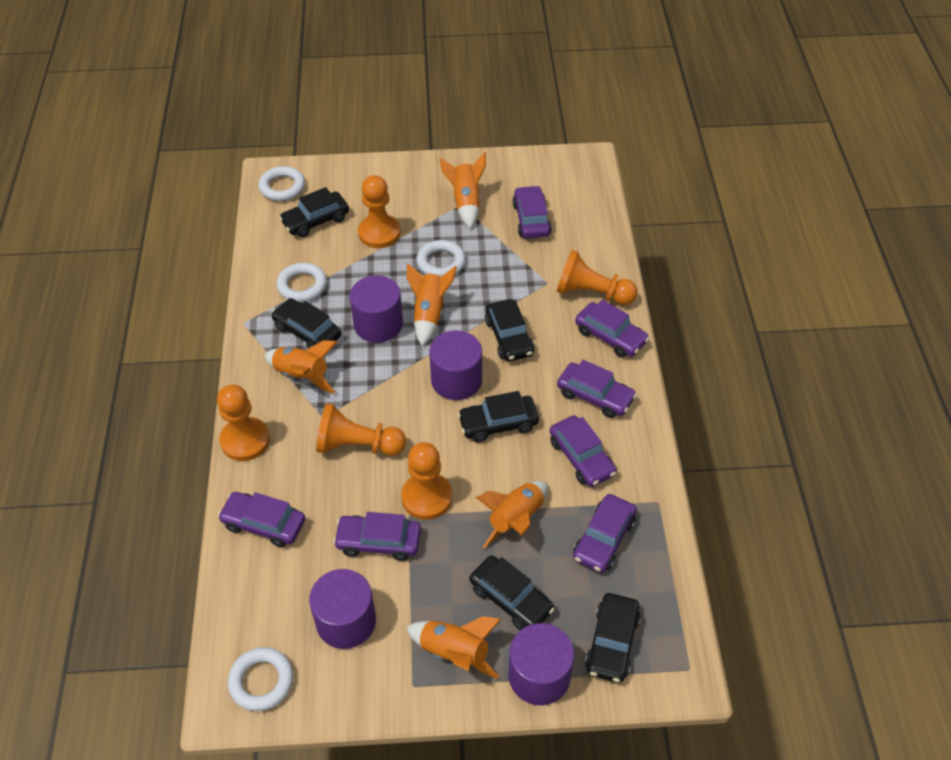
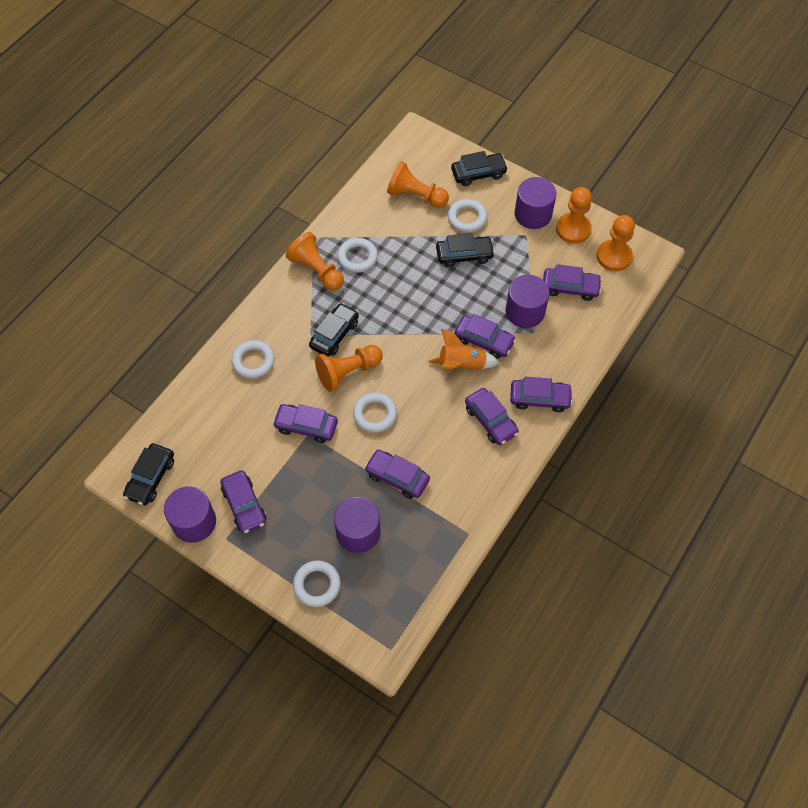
black car: [271,298,341,348] [279,187,349,238] [458,391,539,443] [470,555,555,630] [485,299,534,362] [585,593,641,683] = 6 -> [123,443,174,505] [309,303,359,357] [436,233,495,267] [451,151,508,186] = 4
orange rocket: [264,340,337,394] [406,616,502,679] [407,263,457,346] [439,152,486,229] [476,481,548,549] = 5 -> [428,329,500,370] = 1
white ring: [228,647,293,711] [259,166,305,201] [277,263,327,302] [416,240,466,276] = 4 -> [232,340,274,379] [293,560,341,607] [337,238,378,273] [353,392,397,433] [448,199,487,233] = 5

